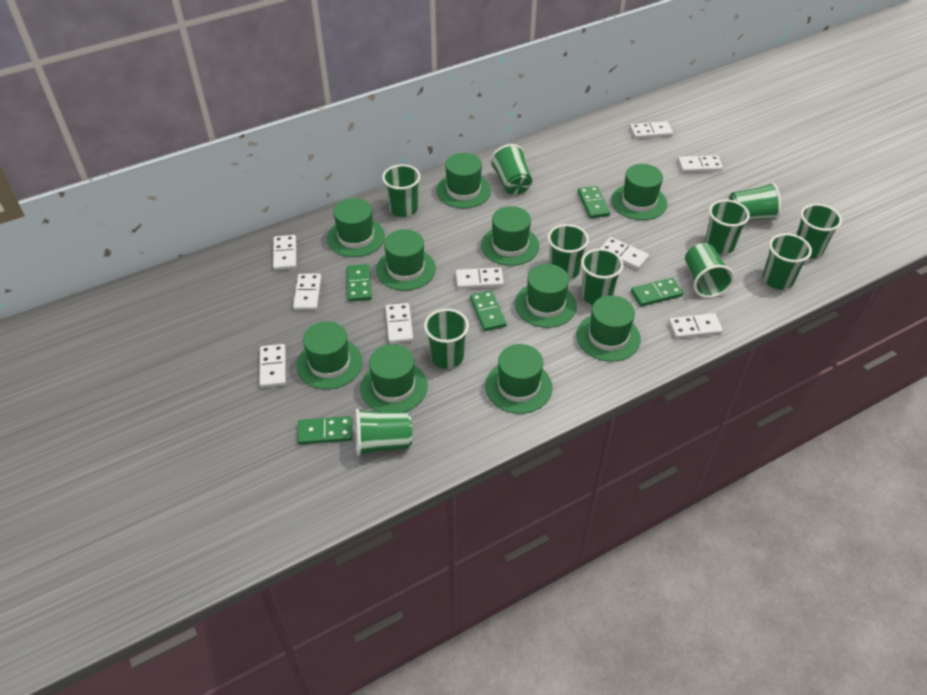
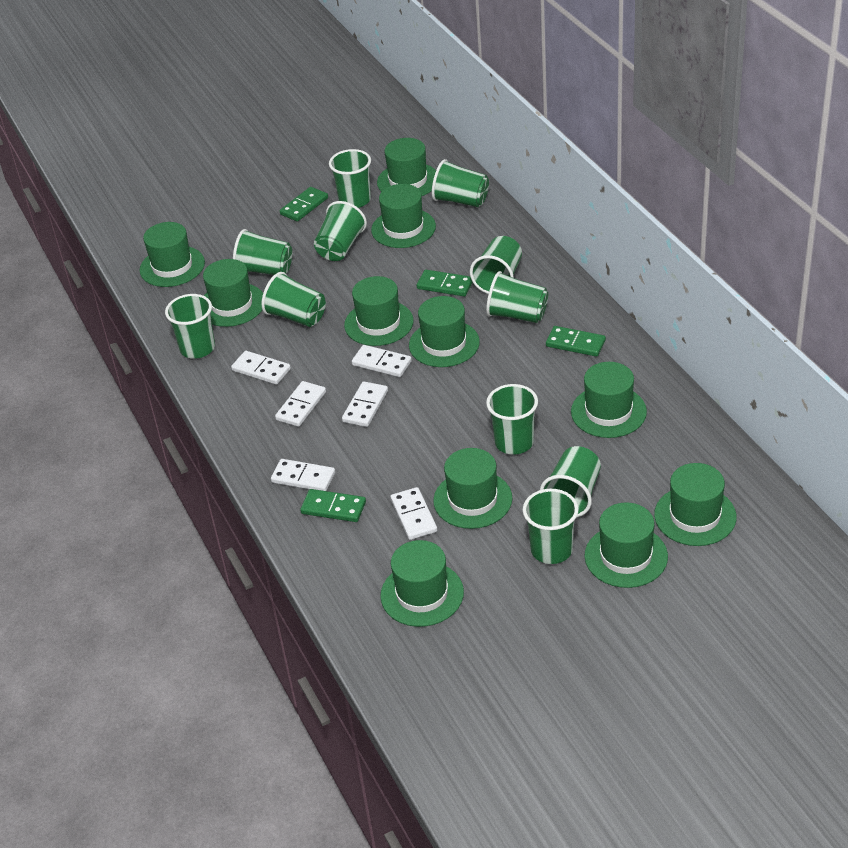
green domino: [297,416,352,444] [347,264,372,301] [470,290,506,331] [578,186,610,219] [631,278,683,307] = 5 -> [280,187,328,222] [300,489,366,522] [417,270,473,296] [546,326,606,357] = 4
green hat: [296,321,363,389] [327,198,385,257] [360,344,428,412] [376,229,436,291] [436,153,491,208] [481,206,539,266] [485,344,553,414] [515,264,577,328] [576,295,641,362] [611,164,667,220] = 10 -> [139,222,205,287] [203,259,263,327] [344,276,414,346] [371,184,436,248] [377,138,436,196] [380,540,464,627] [409,296,480,367] [433,448,512,529] [571,362,647,438] [584,503,668,588] [654,463,737,546] = 11
white domino: [259,344,286,388] [273,235,297,270] [293,274,321,311] [386,303,413,344] [456,267,504,289] [600,237,649,270] [630,121,673,139] [669,313,723,339] [678,155,723,173] = 9 -> [231,351,291,385] [271,459,335,491] [275,381,326,427] [342,381,388,427] [352,345,412,377] [390,487,437,540] = 6

